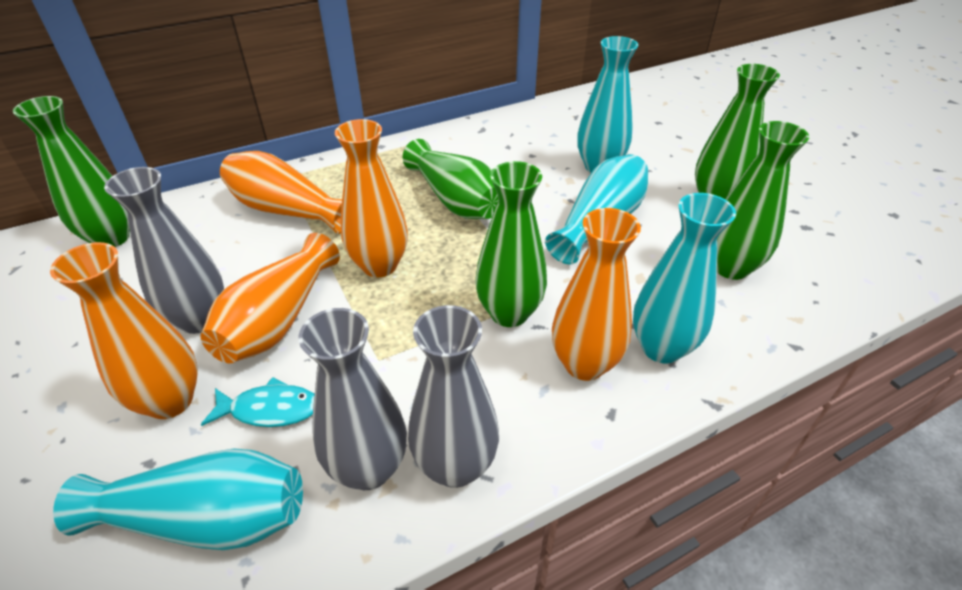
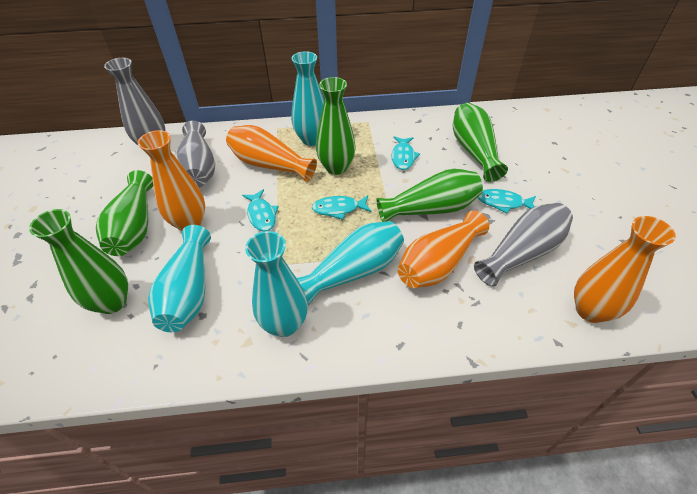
orange vase: [50,242,198,419] [201,233,340,363] [220,151,342,234] [335,119,408,277] [552,208,641,381] = 5 -> [138,130,205,231] [226,125,317,182] [398,210,489,288] [574,216,676,323] = 4
turquoise fish: [201,377,315,427] = 1 -> [242,189,279,232] [312,195,371,220] [391,136,420,170] [478,189,536,214] = 4

